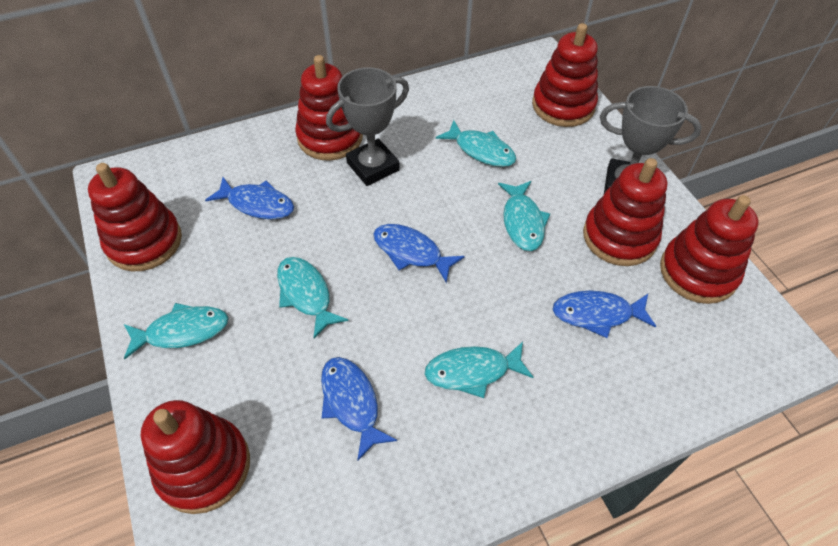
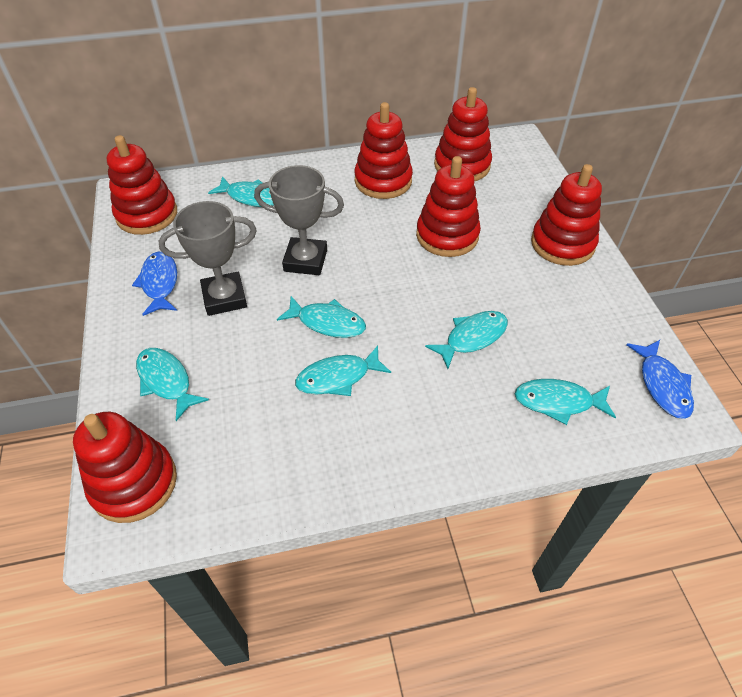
blue fish: [205,177,294,219] [321,357,397,461] [373,224,465,283] [553,290,656,338] = 4 -> [132,252,177,316] [626,340,694,419] = 2
turquoise fish: [124,303,228,359] [277,257,348,338] [425,342,534,398] [436,120,516,167] [498,181,550,251] = 5 -> [136,348,209,421] [208,176,274,207] [277,296,366,338] [295,346,391,396] [425,311,508,369] [515,379,616,425] = 6

